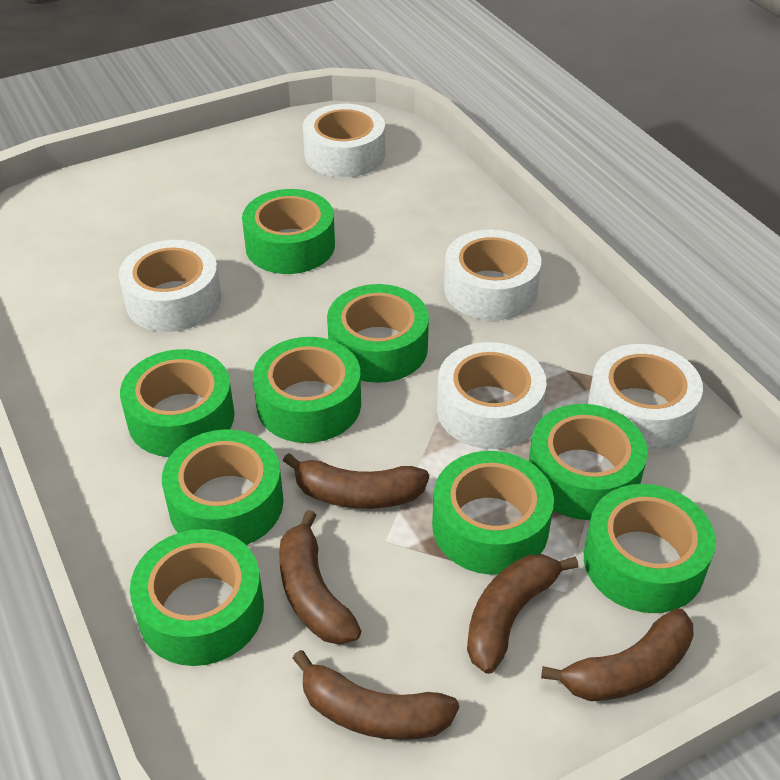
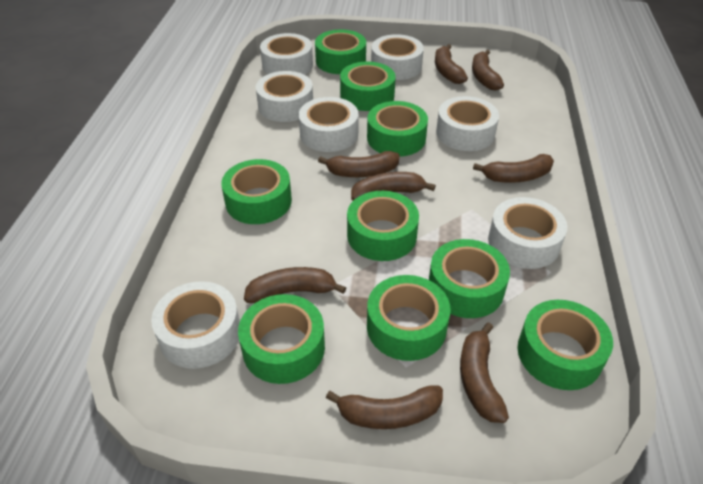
brown banana: [279,510,361,645] [283,453,429,509] [293,650,459,740] [467,554,578,674] [541,608,693,701] = 5 -> [244,267,346,303] [318,151,400,177] [326,386,443,429] [351,172,436,201] [435,44,468,84] [460,322,509,423] [472,50,504,91] [473,154,554,183] = 8
white tape: [119,240,221,332] [303,104,385,178] [437,342,547,449] [444,229,541,320] [588,344,703,451] = 5 -> [151,281,240,369] [256,71,313,122] [260,33,313,75] [299,97,359,152] [371,34,424,80] [436,96,499,151] [488,197,567,269] = 7

